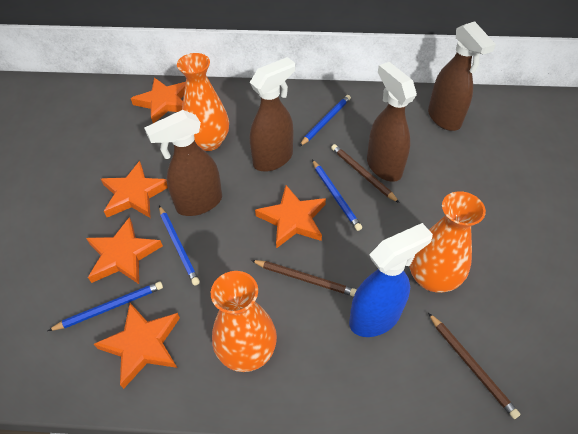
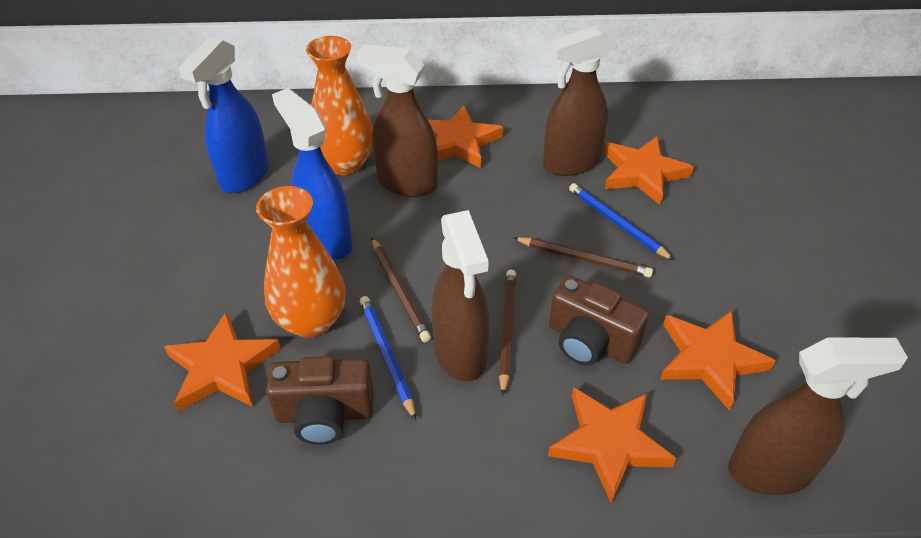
blue pencil: [48,282,163,331] [159,206,200,286] [299,95,351,147] [312,160,362,231] = 4 -> [360,296,416,420] [569,183,674,261] = 2
blue spray bottle: [349,223,433,337] = 1 -> [179,37,269,193] [272,88,353,260] = 2
brown camera: none = 0 -> [266,356,374,445] [549,275,649,365] = 2
orange vase: [177,53,229,151] [211,271,277,372] [409,191,486,293] = 3 -> [256,186,346,338] [306,36,373,175] = 2

